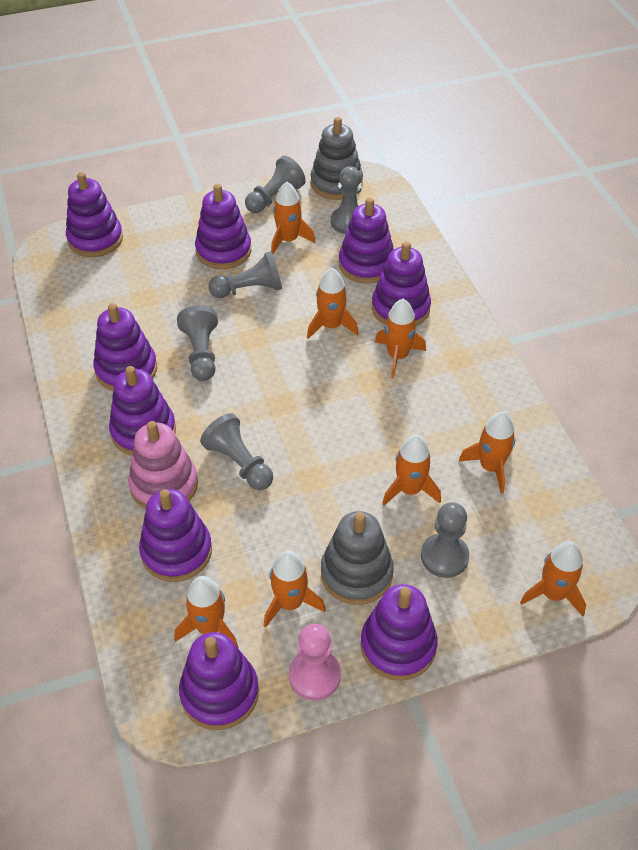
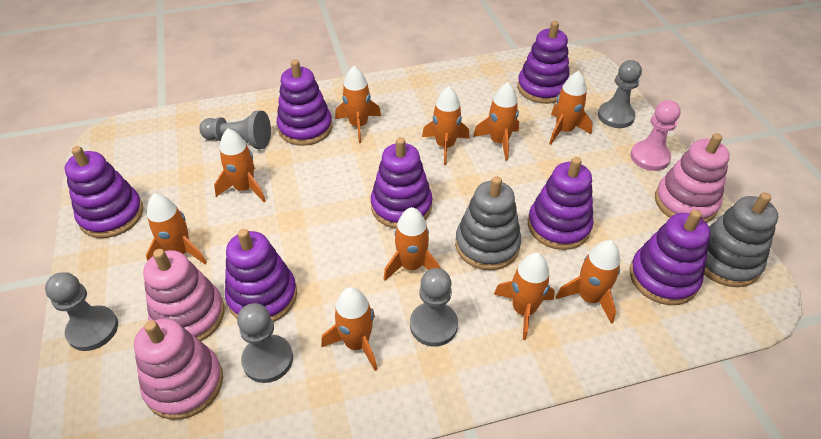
grey pawn: [177,305,218,381] [200,413,273,490] [208,251,282,298] [245,156,306,213] [331,166,362,234] [421,502,469,578] = 6 -> [45,272,118,351] [199,111,271,149] [237,303,293,383] [410,268,458,347] [598,60,642,128] = 5
orange rocket: [174,576,239,648] [264,551,326,628] [271,182,315,254] [307,268,358,339] [375,299,426,379] [382,435,441,506] [459,412,515,494] [520,541,586,617] = 8 -> [146,194,207,264] [214,129,266,202] [321,287,377,371] [335,66,381,143] [384,207,441,281] [422,86,470,165] [473,82,519,161] [494,253,555,340] [549,71,593,144] [556,240,620,324] = 10
pink stacking toy: [128,421,198,509] = 1 -> [134,319,223,420] [143,249,225,341] [655,133,730,223] = 3
purple stacking toy: [66,172,123,257] [93,303,157,391] [109,366,176,456] [139,489,212,582] [179,632,259,730] [195,184,251,269] [339,197,394,284] [360,584,438,681] [372,241,431,326] = 9 -> [64,146,143,238] [225,229,297,322] [277,59,333,146] [371,137,432,229] [517,21,570,104] [528,157,594,250] [630,210,711,305] = 7

